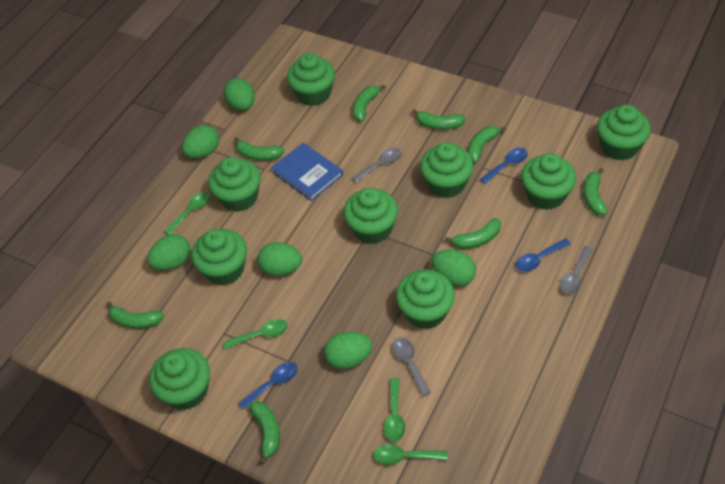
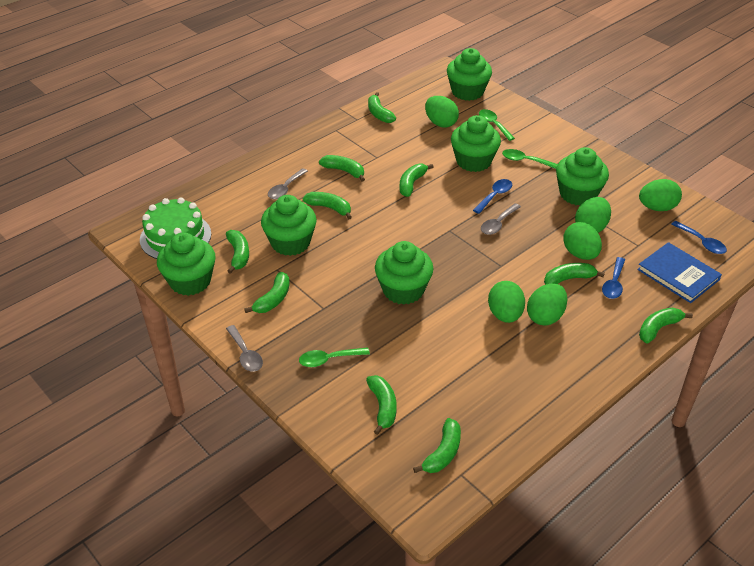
green banana: [106,302,164,329] [234,137,284,161] [249,401,280,465] [353,85,386,121] [412,109,466,130] [445,218,501,249] [468,126,506,163] [583,168,608,215] = 8 -> [226,230,249,274] [244,272,290,313] [302,192,352,219] [319,155,365,182] [366,375,396,435] [368,92,396,123] [400,164,434,197] [413,418,461,473] [544,263,605,285] [639,308,693,343] = 10
green cake: none = 0 -> [140,197,211,259] = 1
green cupcake: [149,348,210,410] [191,229,247,285] [208,157,261,212] [287,53,335,106] [343,188,398,244] [396,270,455,329] [420,142,474,198] [521,153,576,210] [597,104,651,161] = 9 -> [157,232,215,296] [261,195,317,256] [375,241,433,305] [447,48,492,101] [451,115,501,172] [556,147,609,206] = 6
green spoon: [164,192,210,235] [223,319,288,349] [373,444,447,465] [383,378,405,442] = 4 -> [299,347,370,367] [479,109,515,141] [502,149,558,169] = 3

